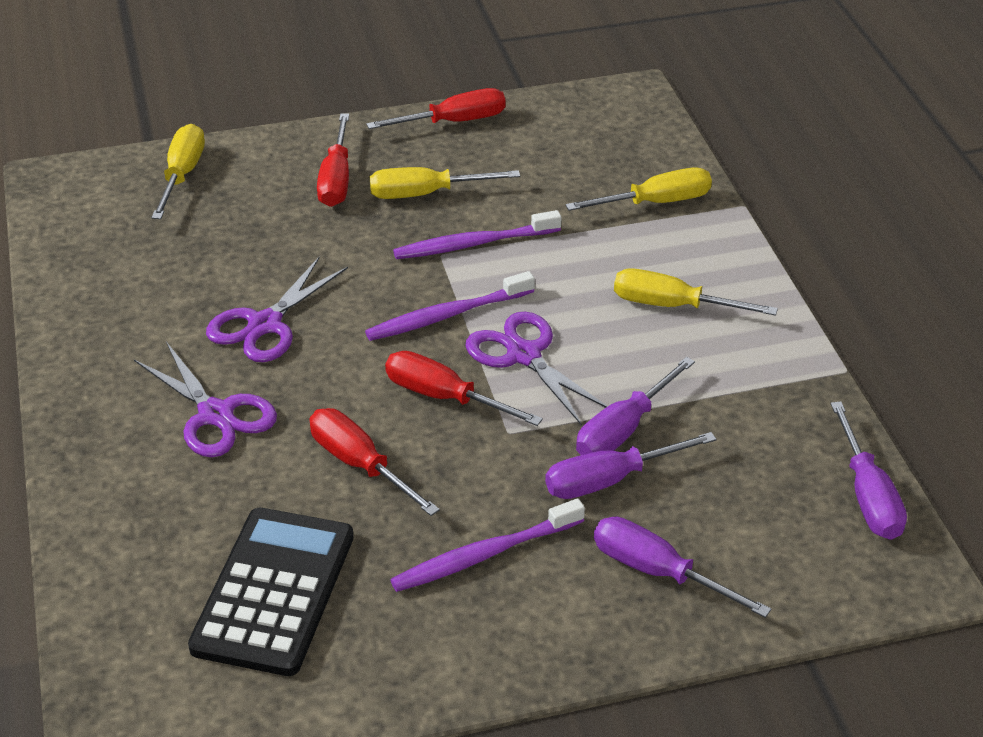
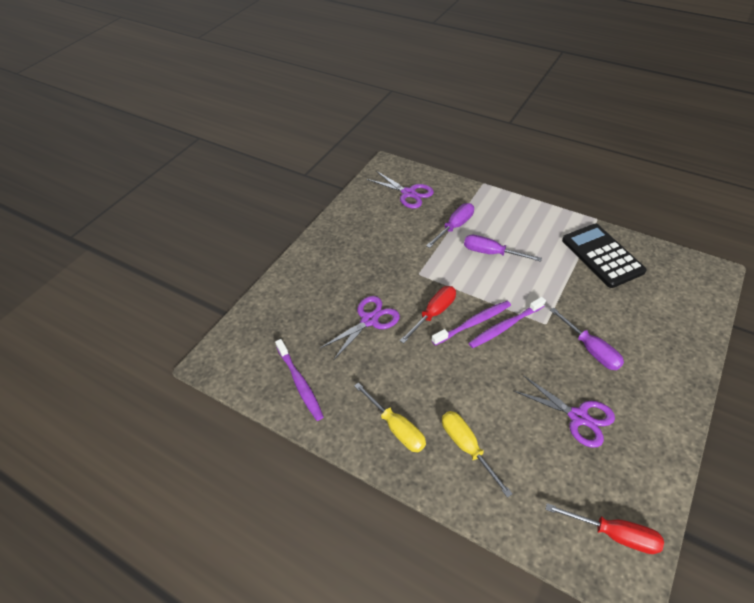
purple screwdriver: [545,432,716,499] [576,357,695,455] [594,517,771,618] [831,401,907,540] = 4 -> [426,203,474,248] [464,235,542,262] [550,308,624,370] = 3
red screwdriver: [309,408,440,516] [317,113,349,207] [366,88,506,129] [385,351,543,426] = 4 -> [399,286,456,343] [545,503,664,554] = 2
yellow screwdriver: [151,124,205,219] [370,167,520,199] [566,167,712,211] [614,268,778,316] = 4 -> [354,382,426,452] [442,411,513,498] = 2

